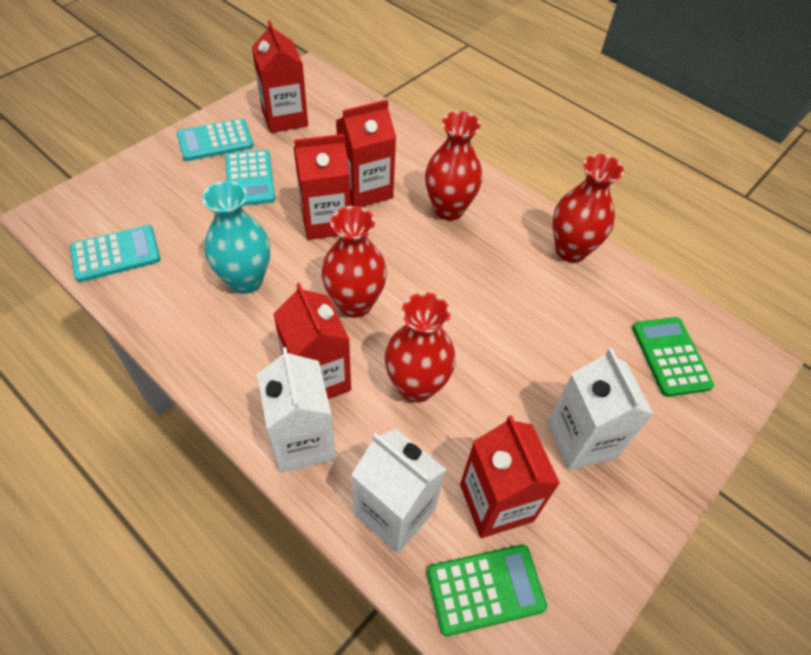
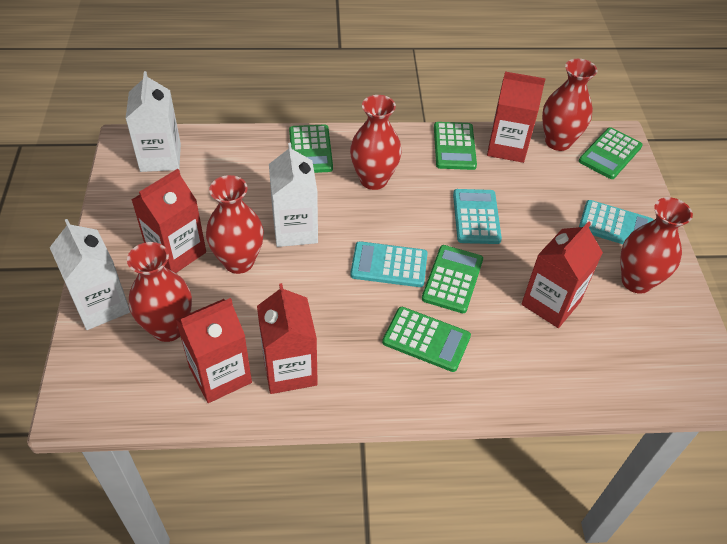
green calculator: [427,544,547,636] [632,317,714,397] = 2 -> [289,124,333,173] [382,307,471,372] [422,245,483,313] [434,122,477,170] [579,127,642,179] = 5
red vase: [321,206,387,318] [385,292,456,403] [425,111,482,220] [552,154,624,263] = 4 -> [127,242,192,342] [206,175,264,274] [350,95,402,190] [542,59,597,151] [621,197,693,294] = 5
turquoise vase: [202,181,270,294] = 1 -> none = 0

